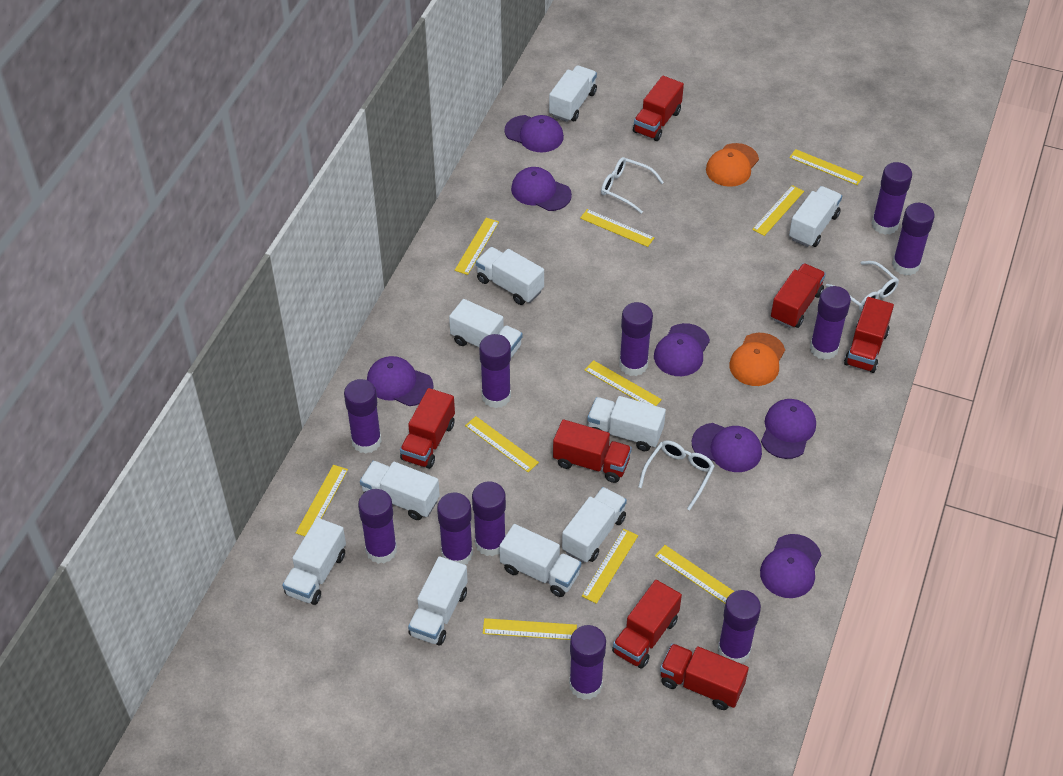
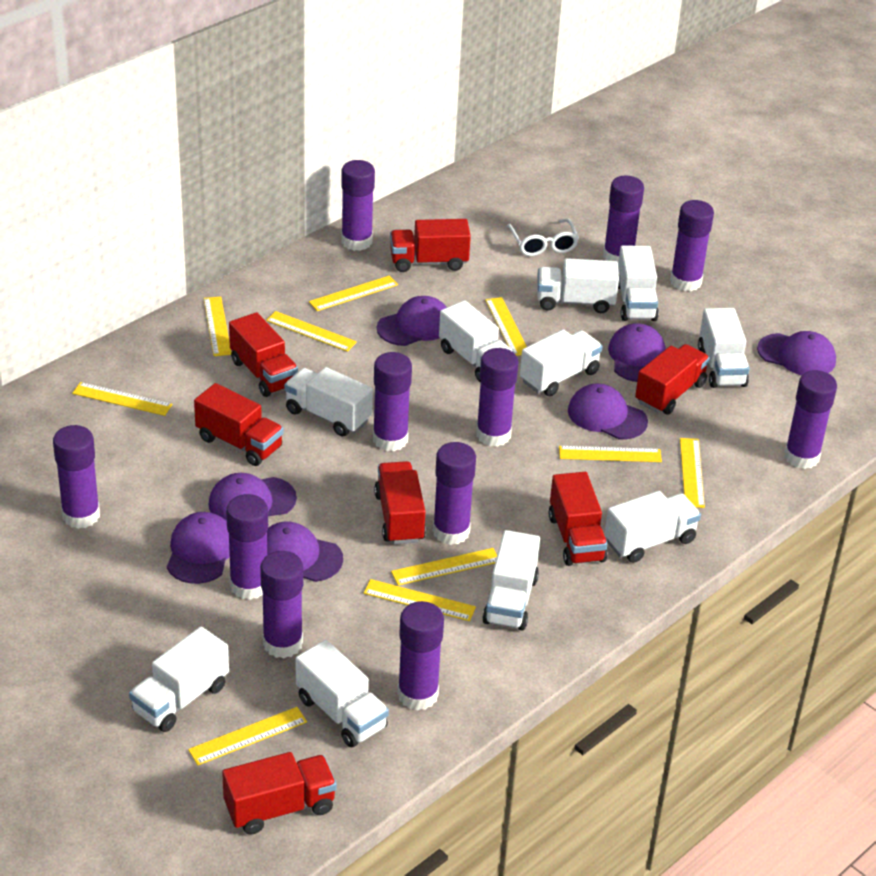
orange cap: [706,143,759,187] [729,333,785,386] = 2 -> none = 0
white glasses: [601,157,664,214] [638,440,715,510] [826,261,899,311] = 3 -> [507,218,579,256] = 1

